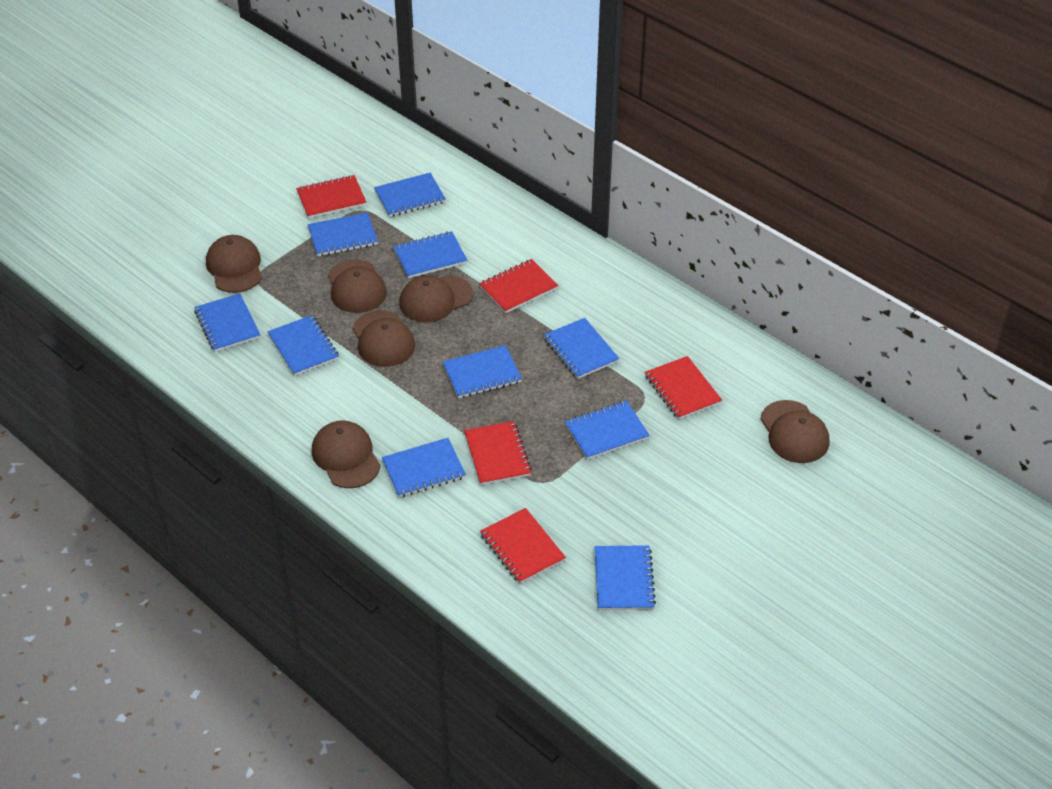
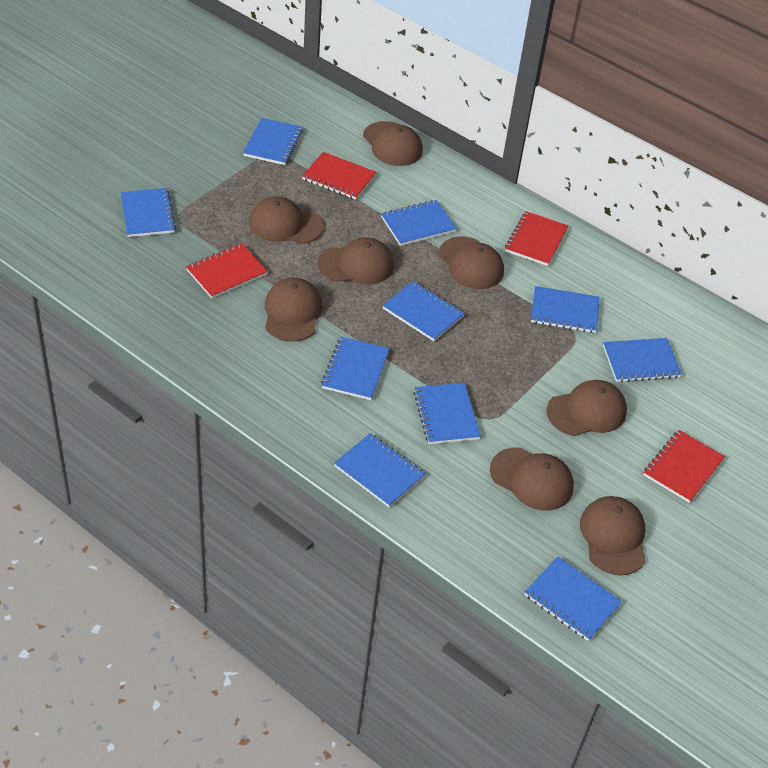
brown cap: [206,235,262,293] [312,420,381,488] [328,259,387,313] [353,310,415,367] [399,275,473,322] [760,400,829,463] = 6 -> [249,196,323,244] [265,278,323,342] [318,237,394,284] [363,121,423,166] [439,236,504,289] [490,447,574,511] [547,380,627,436] [580,496,645,576] = 8
red notebook: [296,175,367,218] [464,421,532,485] [479,259,558,313] [480,508,566,584] [645,356,722,420] = 5 -> [186,243,268,298] [302,152,376,200] [505,211,568,266] [644,430,725,503] = 4

